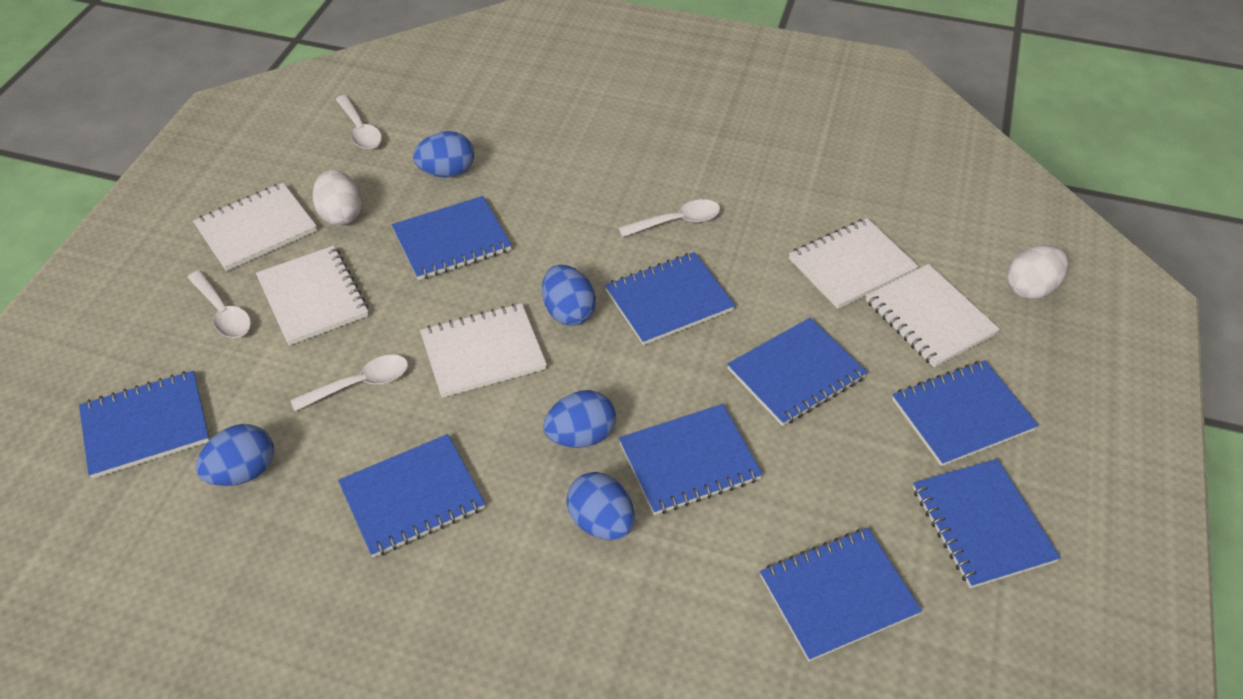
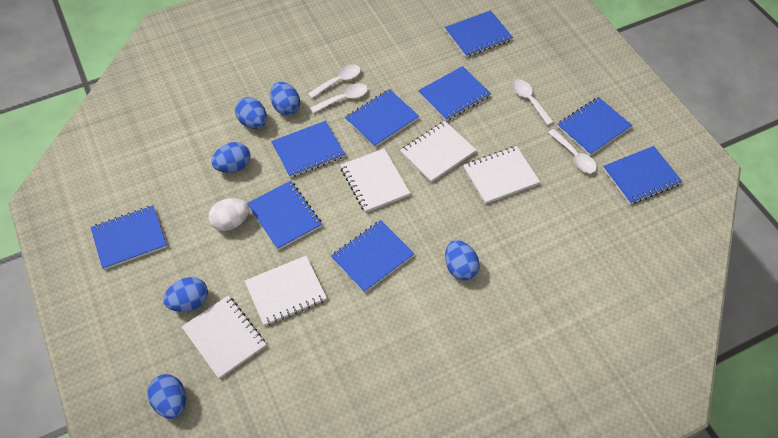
blue egg: [196,424,274,486] [413,131,474,177] [542,265,596,326] [543,390,616,448] [566,472,635,540] = 5 -> [147,374,186,419] [163,277,208,312] [211,142,250,173] [235,97,267,129] [270,82,300,115] [445,240,480,281] = 6
white egg: [312,170,362,225] [1007,245,1069,299] = 2 -> [209,198,249,231] = 1

